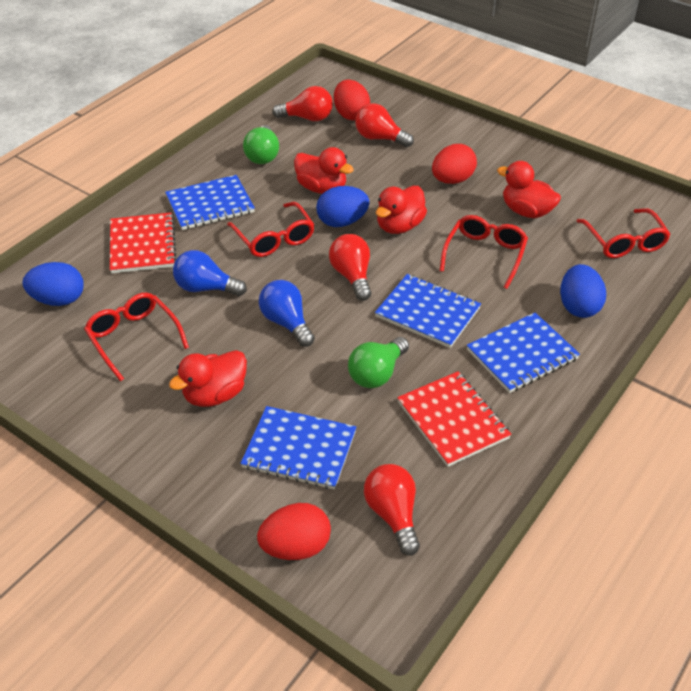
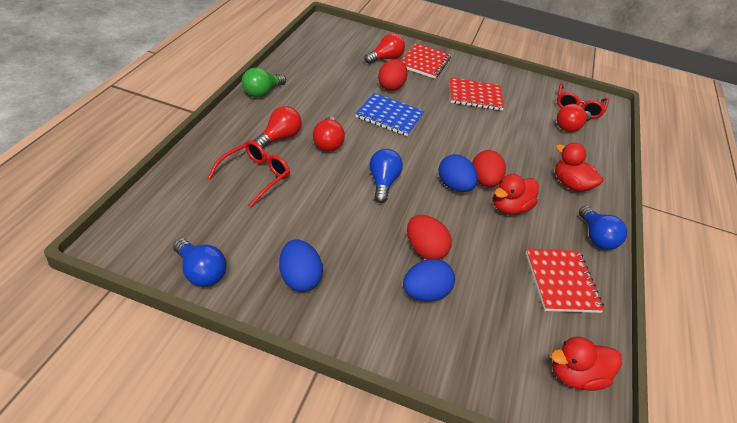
blue light bulb: [173,250,247,296] [259,280,315,347] = 2 -> [173,238,227,287] [369,149,403,203] [579,206,627,250] = 3
blue notebook: [165,175,255,230] [240,406,356,490] [375,274,481,348] [467,313,580,393] = 4 -> [355,93,425,136] = 1
green light bulb: [243,125,279,164] [348,337,409,388] = 2 -> [242,67,286,98] = 1
red duck: [169,350,247,407] [294,147,354,194] [376,186,427,234] [497,161,561,218] = 4 -> [493,174,539,215] [551,337,622,391] [555,143,603,192] = 3
red glasses: [84,293,189,381] [227,202,315,257] [439,215,528,289] [577,208,671,258] = 4 -> [208,140,290,208] [557,84,609,118] = 2
red notebook: [110,213,176,273] [397,371,511,467] = 2 -> [401,43,451,79] [450,77,504,111] [525,248,604,313] = 3

